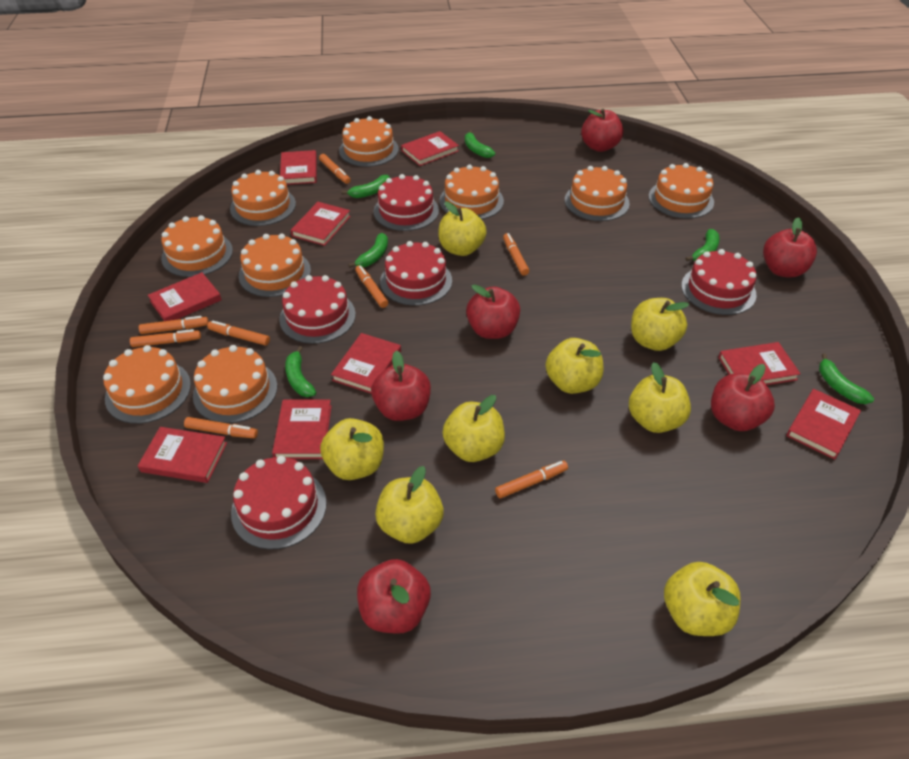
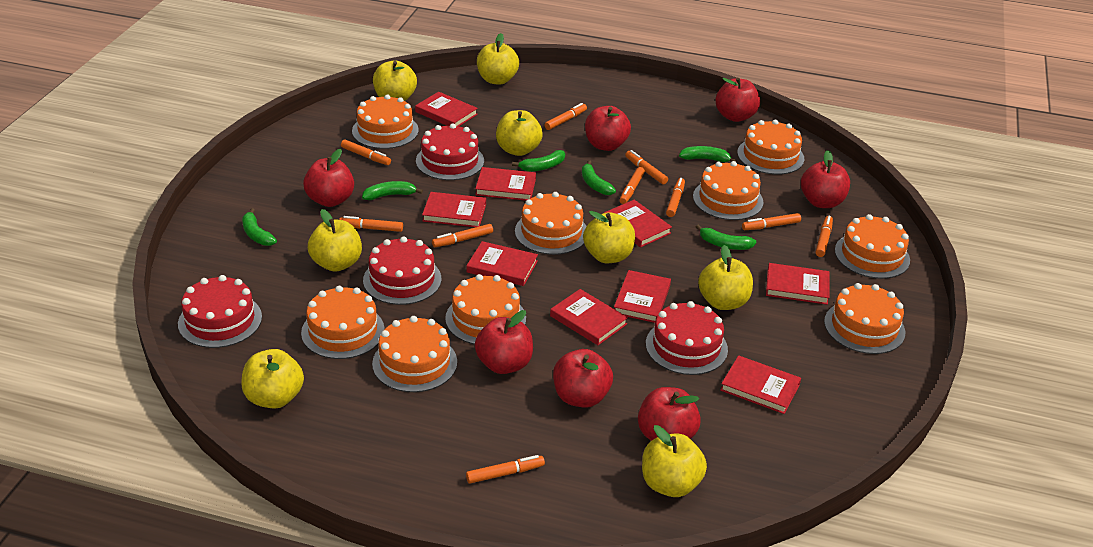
orange marker: [130,329,201,347] [139,316,209,334] [184,417,258,438] [207,320,270,346] [319,154,351,184] [355,265,388,308] [495,460,568,498] [503,233,529,276] = 8 -> [339,216,403,232] [341,139,391,165] [432,224,493,247] [466,455,545,483] [545,103,587,130] [620,167,645,204] [625,150,668,184] [666,178,685,217] [742,213,801,230] [815,216,833,257] = 10
red apple: [357,559,431,634] [371,351,431,421] [466,284,520,339] [581,109,624,152] [711,364,775,431] [763,217,817,278] = 6 -> [303,149,354,207] [475,310,533,374] [553,349,613,408] [585,106,631,151] [638,387,701,441] [715,78,760,122] [801,150,850,208] = 7
red cake: [231,456,327,550] [279,275,356,344] [374,174,439,231] [380,241,452,306] [681,249,757,315] = 5 -> [178,275,262,348] [363,236,441,305] [416,124,484,180] [646,301,728,375] = 4

